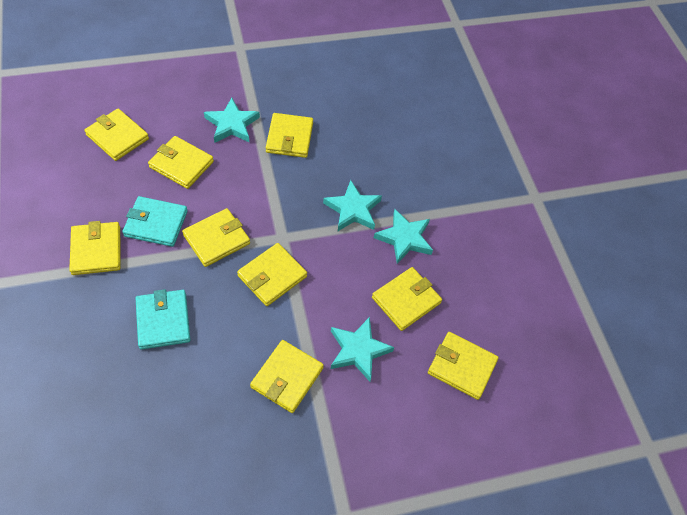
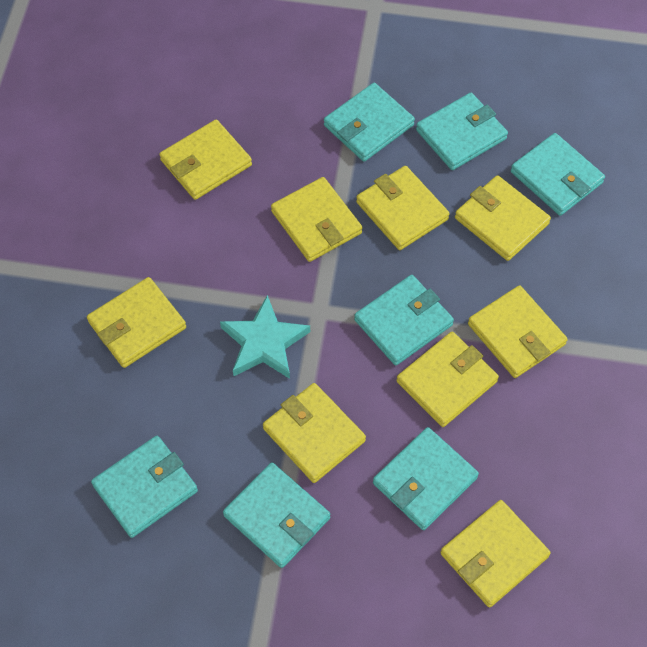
turquoise star: [204,98,260,143] [323,180,382,231] [331,317,394,382] [374,209,433,264] = 4 -> [220,295,310,379] = 1
turquoise wallet: [122,196,188,247] [135,289,190,350] = 2 -> [91,436,198,538] [223,463,330,568] [324,83,415,162] [354,275,454,365] [373,427,479,530] [416,93,508,170] [511,133,605,216] = 7

